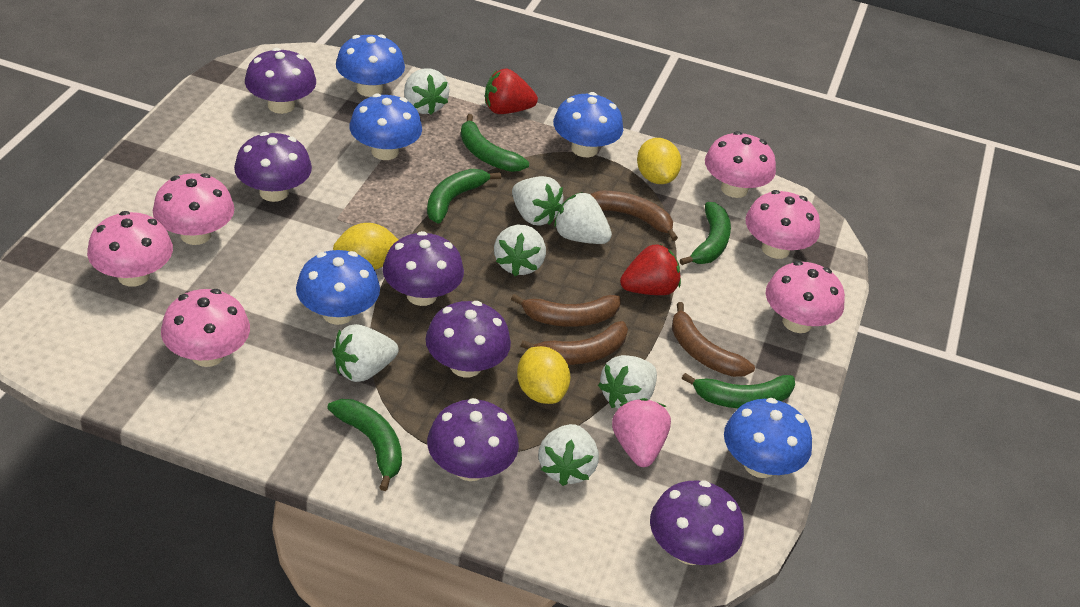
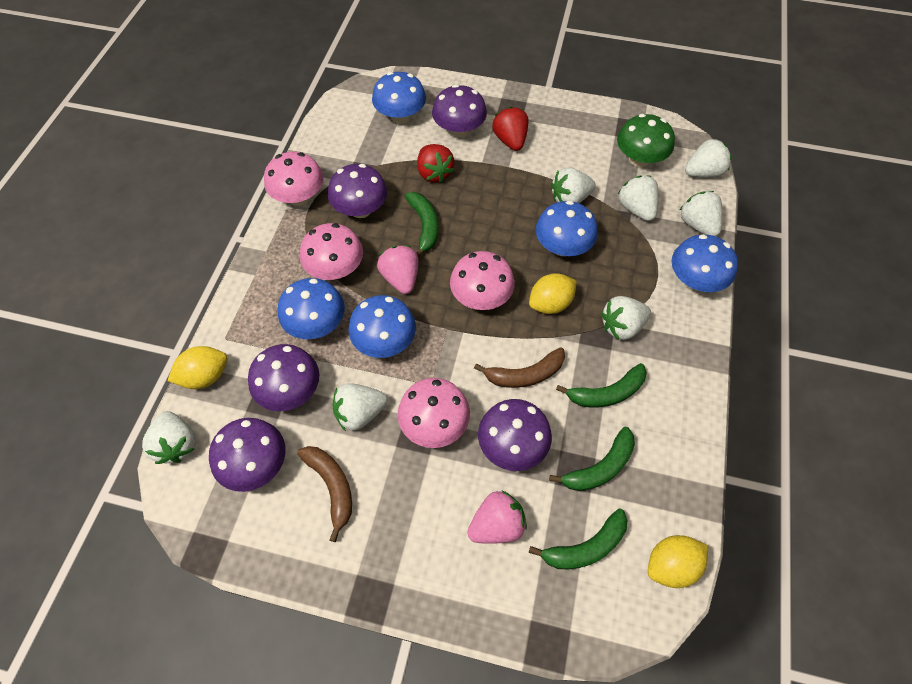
brown banana: [511,294,621,327] [521,321,628,365] [590,191,678,241] [672,302,755,377] = 4 -> [297,446,352,542] [474,347,565,388] = 2
green banana: [327,399,402,491] [427,169,501,224] [461,114,529,172] [680,202,731,265] [682,373,795,408] = 5 -> [405,192,438,258] [529,509,627,569] [549,427,635,491] [556,363,647,407] = 4
green mushroom: none = 0 -> [617,114,675,167] = 1
pink mushroom: [87,211,173,287] [153,173,234,245] [161,289,250,367] [705,131,776,198] [745,190,820,259] [766,261,845,333] = 6 -> [264,152,323,206] [300,223,363,280] [398,378,470,448] [450,251,515,310] = 4
pink strawberry: [612,398,671,467] = 1 -> [377,245,419,294] [467,491,527,544] = 2
purple mushroom: [234,132,312,202] [245,48,316,114] [382,231,464,306] [426,301,511,378] [427,398,519,481] [650,480,744,565] = 6 -> [209,418,286,492] [248,344,319,411] [328,164,388,218] [432,84,487,138] [478,399,552,471] = 5

